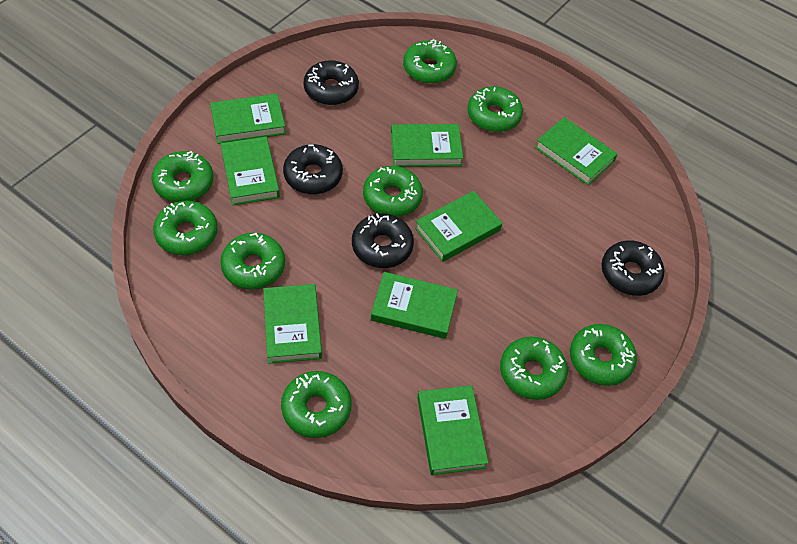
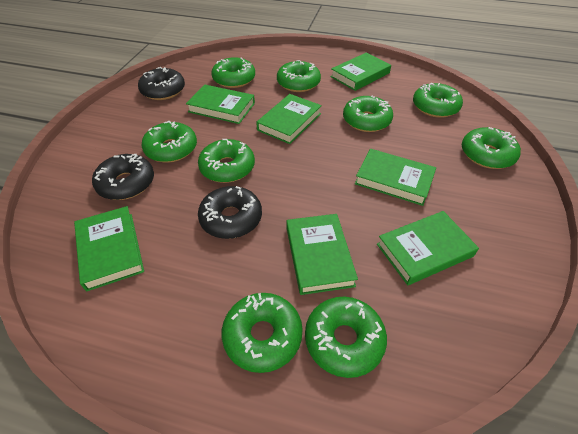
black donut: [283,144,343,194] [304,60,359,105] [352,213,414,268] [601,240,664,296] = 4 -> [92,154,154,200] [138,67,185,100] [198,186,262,239] = 3
green book: [210,94,286,144] [221,137,280,205] [263,284,322,364] [371,272,458,339] [391,124,463,167] [415,191,502,262] [417,385,488,475] [535,117,618,186] = 8 -> [74,206,144,291] [186,84,255,124] [256,94,322,144] [286,214,358,295] [331,53,391,91] [355,149,436,206] [377,211,479,285] = 7

